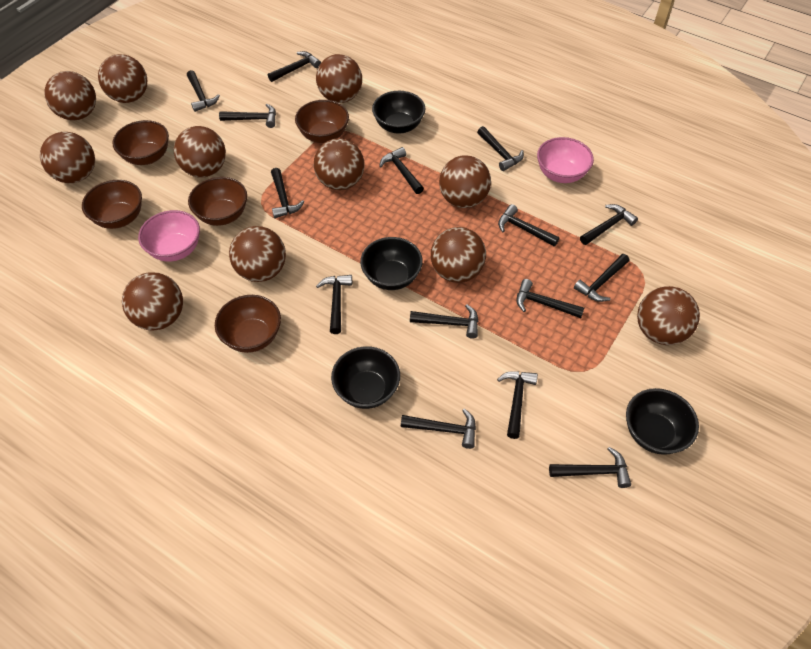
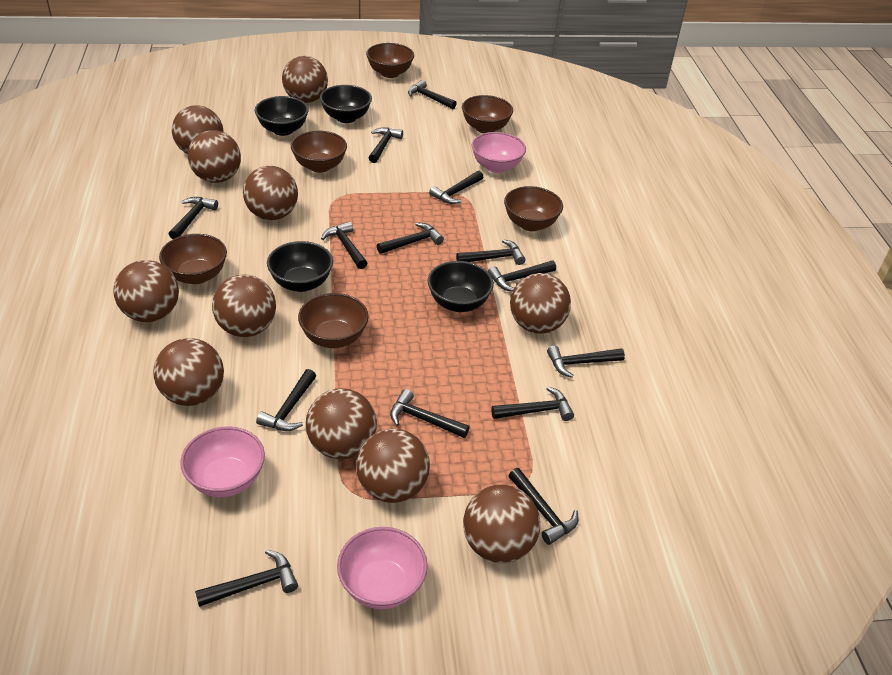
black hammer: [187,70,220,112] [219,104,276,128] [268,51,321,82] [271,168,304,218] [316,275,352,334] [379,147,424,194] [401,409,476,449] [410,304,478,339] [477,126,524,171] [497,371,538,439] [498,204,560,247] [516,279,584,318] [549,447,631,488] [574,254,629,302] [580,204,638,245] = 15 -> [169,197,218,239] [195,550,298,607] [256,369,316,431] [321,221,367,269] [369,128,403,163] [377,223,444,254] [390,389,469,438] [408,80,457,109] [429,171,483,204] [456,239,526,265] [488,261,556,291] [491,387,574,421] [508,468,578,545] [547,346,625,378] = 14
brown bowl: [82,180,142,229] [113,120,169,165] [188,177,247,226] [215,295,281,353] [295,100,349,143] = 5 -> [159,234,227,284] [291,131,347,173] [298,293,369,348] [366,43,414,78] [462,95,513,133] [504,186,563,231] = 6
pink bowl: [138,210,200,262] [537,137,594,183] = 2 -> [180,427,265,497] [337,527,428,609] [471,132,526,173] = 3

